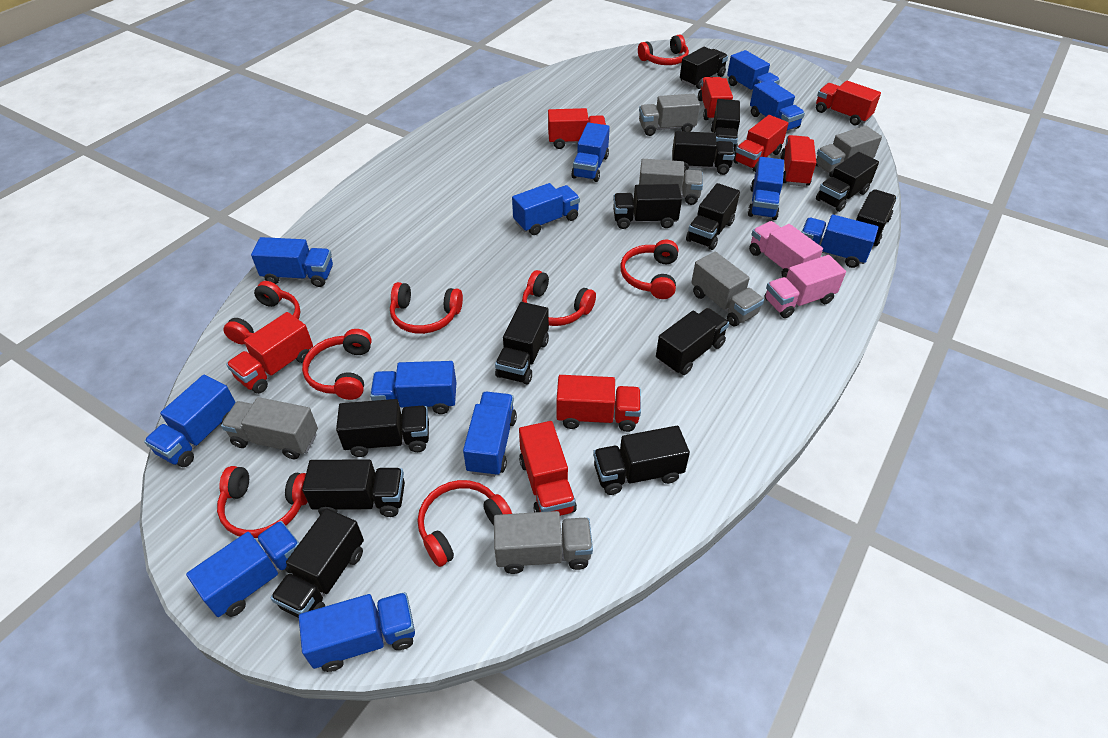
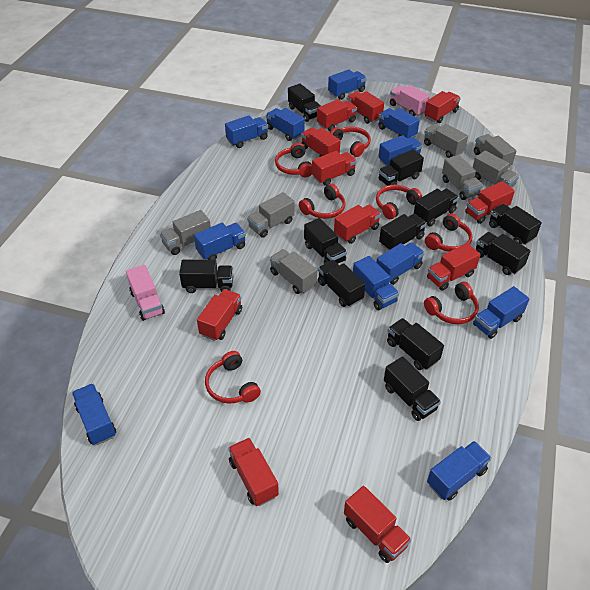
black truck: [271,508,364,618] [302,459,405,517] [336,399,429,457] [495,302,549,385] [593,426,690,495] [613,184,682,229] [656,308,729,375] [672,131,735,175] [680,47,728,89] [686,183,740,250] [711,99,740,155] [816,152,879,212] [856,190,897,246] = 13 -> [179,260,233,293] [288,83,321,122] [304,218,347,264] [318,260,365,307] [378,149,424,186] [379,214,427,251] [384,356,441,421] [387,318,444,370] [414,189,459,227] [476,232,530,275] [489,204,542,245] = 11
blue truck: [144,375,236,467] [186,521,299,617] [251,237,333,287] [299,592,415,672] [370,361,456,414] [463,392,517,477] [512,183,580,235] [571,122,610,182] [727,50,780,92] [748,157,784,220] [750,80,805,131] [802,214,878,268] = 12 -> [72,384,116,445] [194,222,246,260] [225,115,268,148] [266,108,305,141] [328,69,367,100] [353,256,399,310] [376,242,425,285] [378,108,420,139] [378,135,423,166] [427,441,492,501] [473,286,529,339] = 11
grey truck: [221,397,318,459] [494,511,593,574] [639,94,700,136] [639,159,703,205] [691,252,764,326] [816,126,882,177] = 6 -> [160,210,211,255] [247,192,295,238] [270,249,317,294] [424,124,468,158] [442,155,483,200] [473,150,519,188] [474,134,517,168] = 7
red headphones: [217,466,308,538] [223,281,301,344] [302,329,372,400] [390,282,463,334] [418,480,512,567] [522,270,596,326] [620,240,678,299] [638,35,689,65] = 8 -> [205,351,261,404] [275,143,312,177] [299,184,346,219] [330,127,371,157] [376,185,422,219] [424,282,479,324] [425,213,472,252] = 7
red truck: [226,312,313,394] [519,421,577,516] [548,108,606,149] [557,375,641,432] [698,77,733,121] [733,115,789,172] [780,135,816,186] [816,81,881,125] = 8 -> [197,289,242,341] [228,438,279,506] [301,127,341,157] [312,151,357,186] [317,99,357,131] [334,205,381,244] [344,486,411,563] [347,91,384,124] [424,91,461,123] [427,243,480,291] [465,181,515,224] = 11

